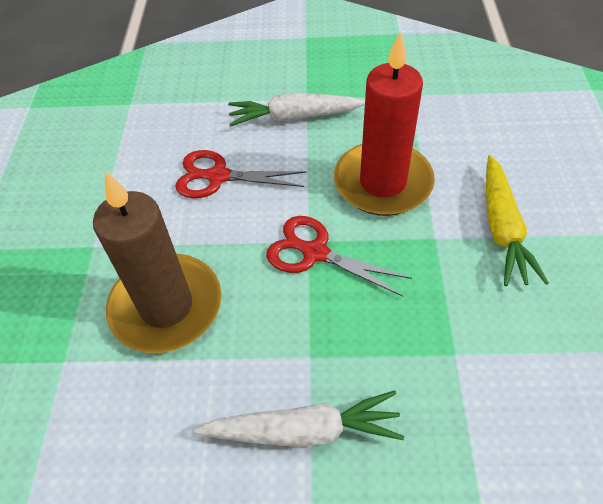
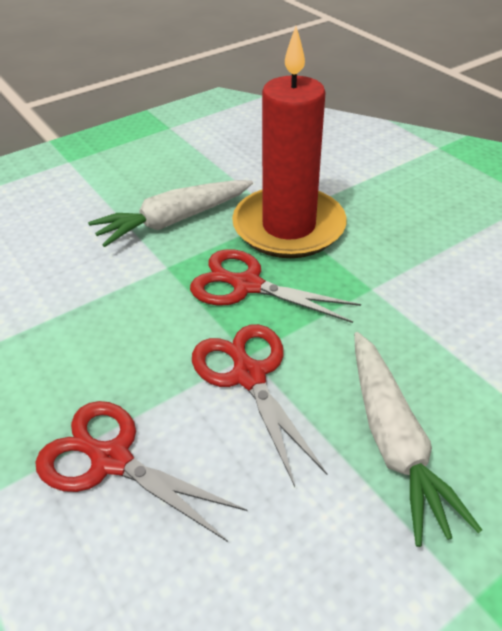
brown candle: [93,171,222,353] = 1 -> none = 0
red scissors: [175,150,307,198] [266,216,412,297] = 2 -> [35,401,248,542] [190,249,361,323] [192,324,327,487] = 3
yellow carrot: [486,155,549,286] = 1 -> none = 0

